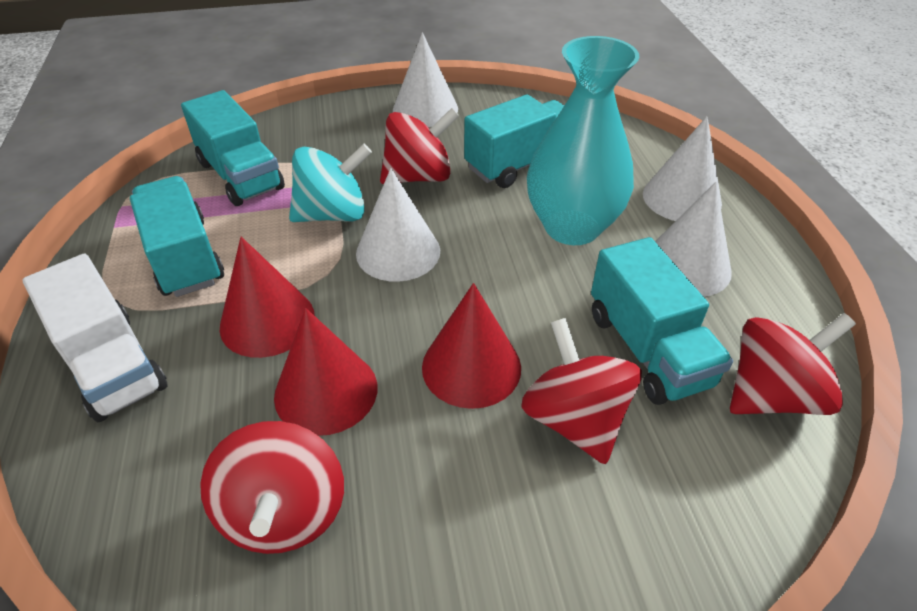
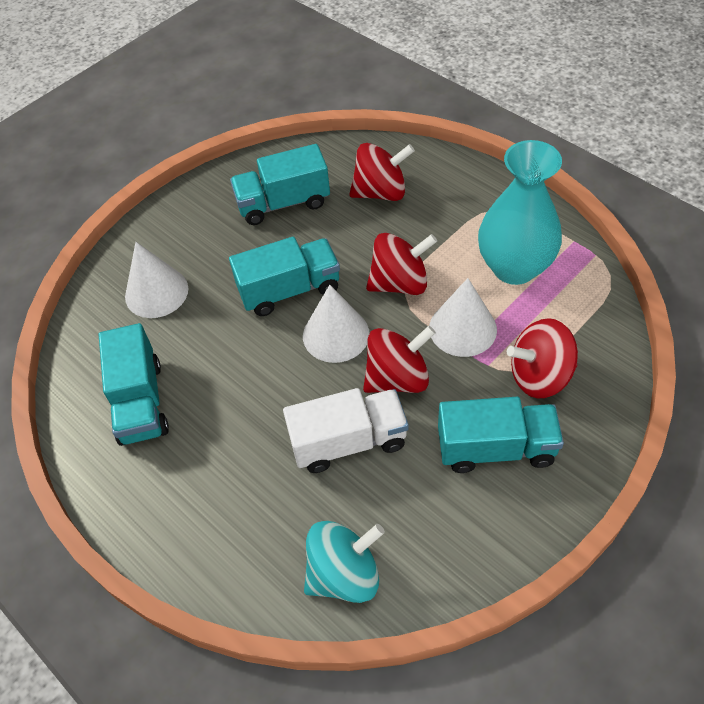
red cone: [220,237,315,358] [274,308,377,436] [422,283,521,409] = 3 -> none = 0
white cone: [356,168,440,282] [393,32,458,127] [643,116,722,221] [655,182,732,297] = 4 -> [125,242,188,318] [303,285,369,363] [429,278,497,357] = 3

